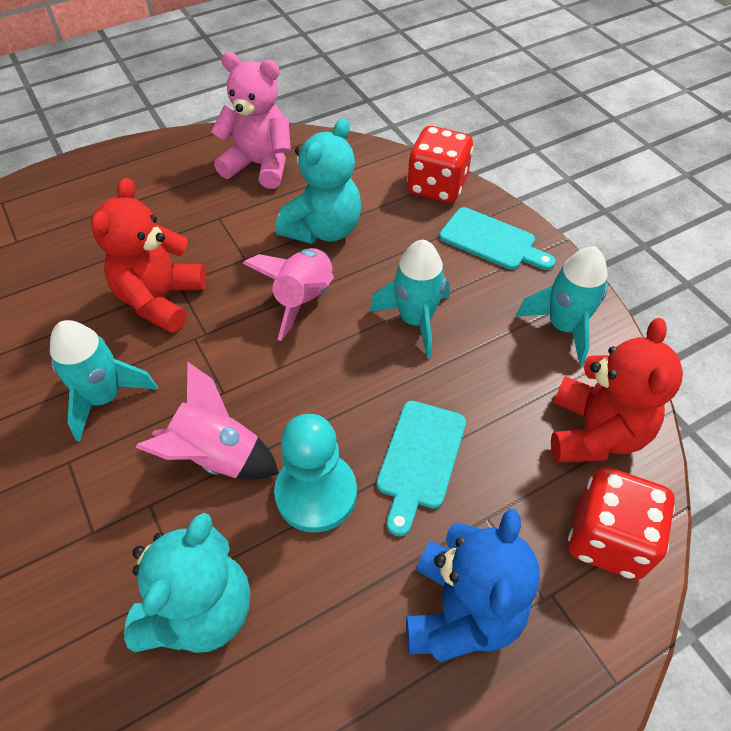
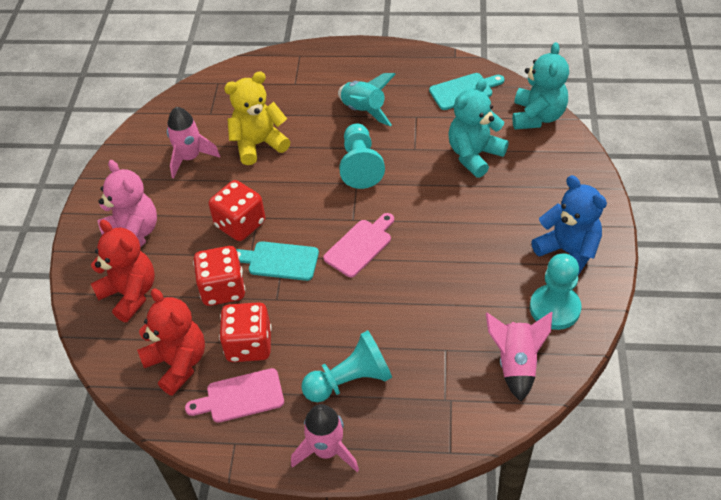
pink cutting board: none = 0 -> [185,368,284,423] [323,213,394,277] = 2
pink rocket: [135,362,279,480] [242,248,334,341] = 2 -> [167,107,220,178] [291,404,359,472] [486,312,552,402] = 3
red dice: [407,126,473,203] [568,467,675,580] = 2 -> [193,246,245,306] [209,180,265,241] [219,302,272,362] = 3
turquoise pawn: [274,414,357,533] = 1 -> [301,330,392,402] [339,123,385,189] [530,253,582,330] = 3
turquoise rocket: [50,320,158,442] [369,239,450,358] [516,246,608,366] = 3 -> [338,73,396,126] = 1
yellow teddy bear: none = 0 -> [224,71,290,165] = 1

